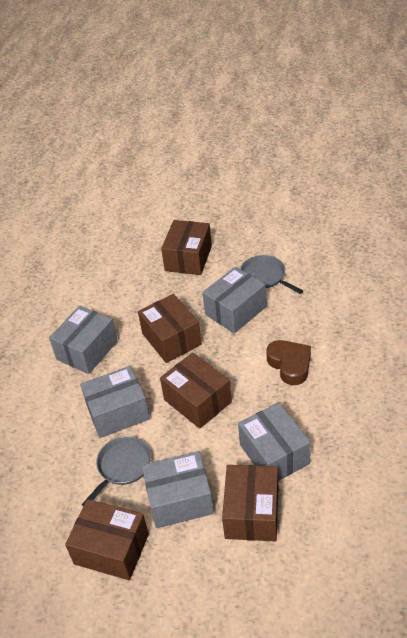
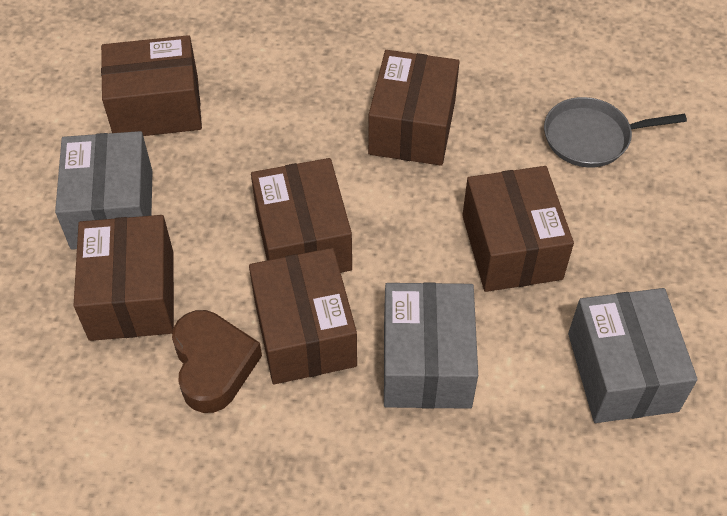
brown box: [65,499,149,580] [138,294,202,363] [160,352,232,429] [161,220,212,275] [222,465,278,541] = 5 -> [73,215,174,341] [101,35,202,136] [249,248,357,384] [251,158,352,273] [368,50,460,166] [462,166,574,292] = 6
grey box: [49,306,118,374] [80,366,150,438] [142,451,214,528] [202,267,266,334] [238,402,311,481] = 5 -> [55,131,153,250] [384,282,478,409] [568,288,698,423] = 3
grey pan: [81,436,151,506] [240,255,303,294] = 2 -> [544,97,687,168] = 1

